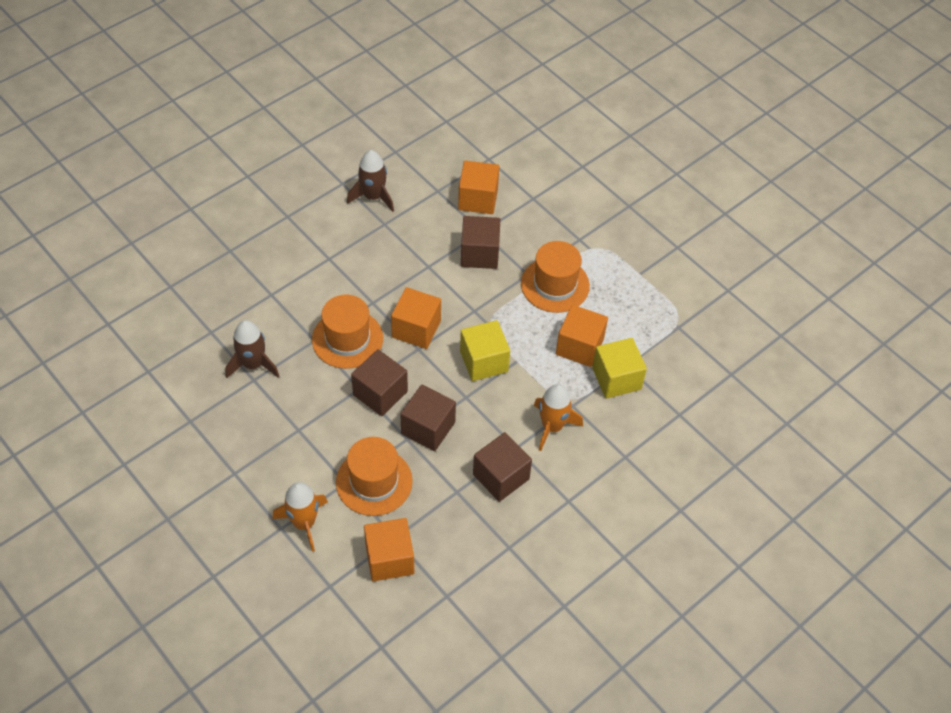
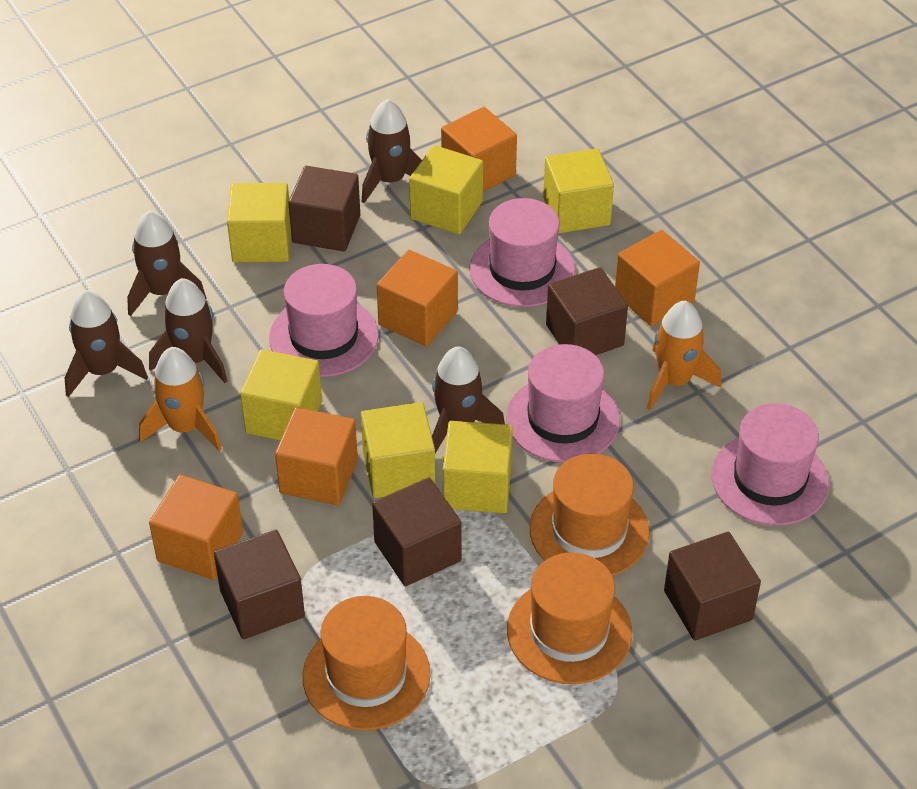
brown cube: [351,349,408,416] [400,385,456,451] [461,216,501,269] [473,432,532,502] = 4 -> [214,530,305,639] [288,166,360,251] [372,477,462,586] [546,267,628,355] [664,532,761,640] = 5
brown rocket: [225,320,279,378] [347,150,394,212] = 2 -> [65,290,148,397] [127,210,206,316] [149,278,227,383] [362,99,422,203] [432,346,505,453] = 5
orange cube: [364,518,414,581] [391,287,441,349] [458,161,500,214] [556,305,608,367] = 4 -> [149,475,243,580] [275,407,358,505] [377,250,458,346] [441,107,517,192] [615,230,700,326] = 5
pink hat: none = 0 -> [269,264,379,377] [470,198,575,307] [506,344,620,463] [711,403,829,526] = 4
yellow cube: [460,320,510,381] [592,338,647,399] = 2 -> [227,183,291,262] [240,349,322,440] [361,402,435,498] [409,145,483,234] [443,421,513,513] [543,149,614,233] = 6

